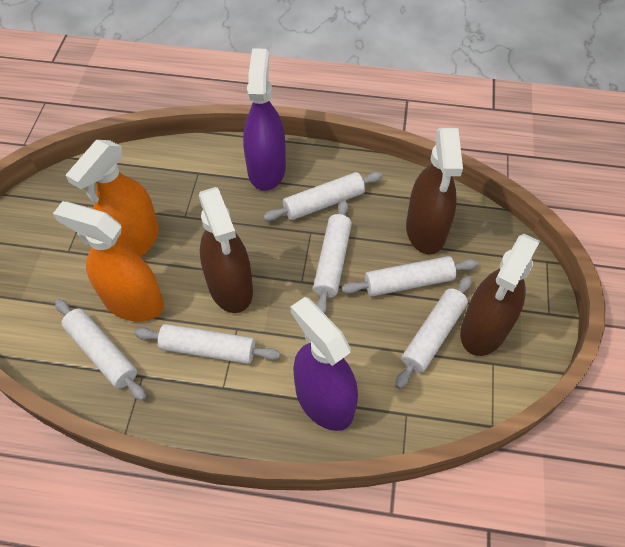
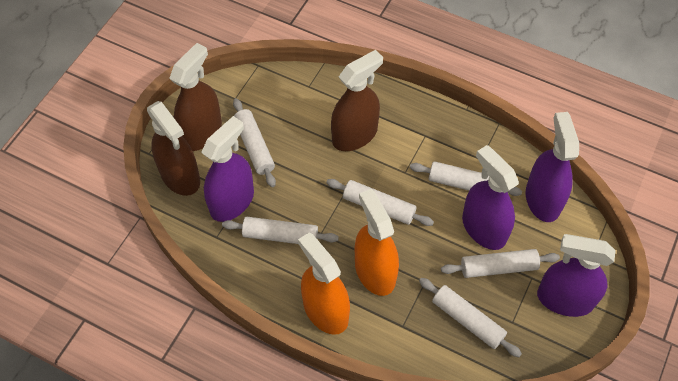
purple spray bottle: [243,48,286,191] [291,297,358,431] = 2 -> [201,116,254,222] [462,145,519,250] [526,112,579,222] [537,234,616,317] = 4

